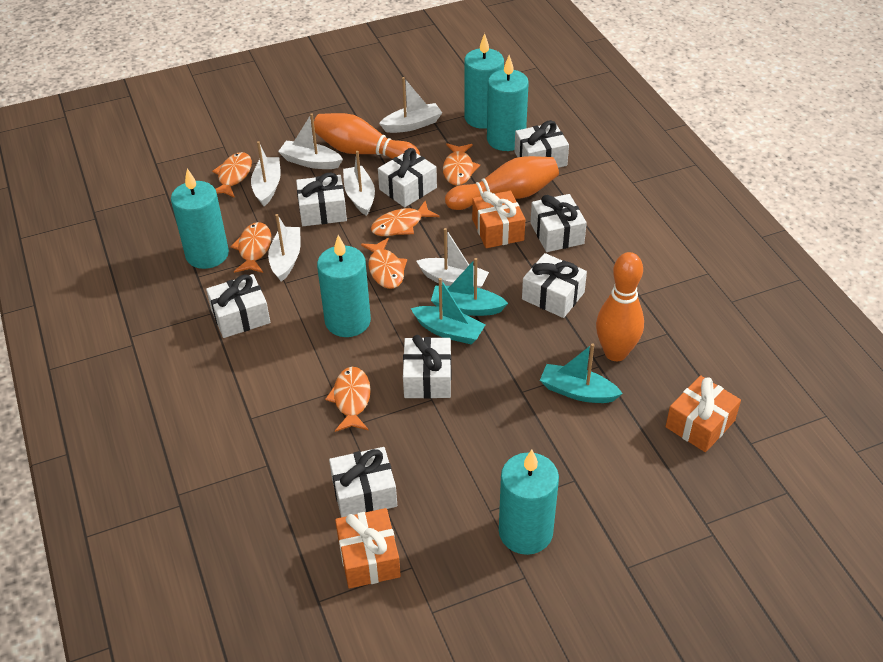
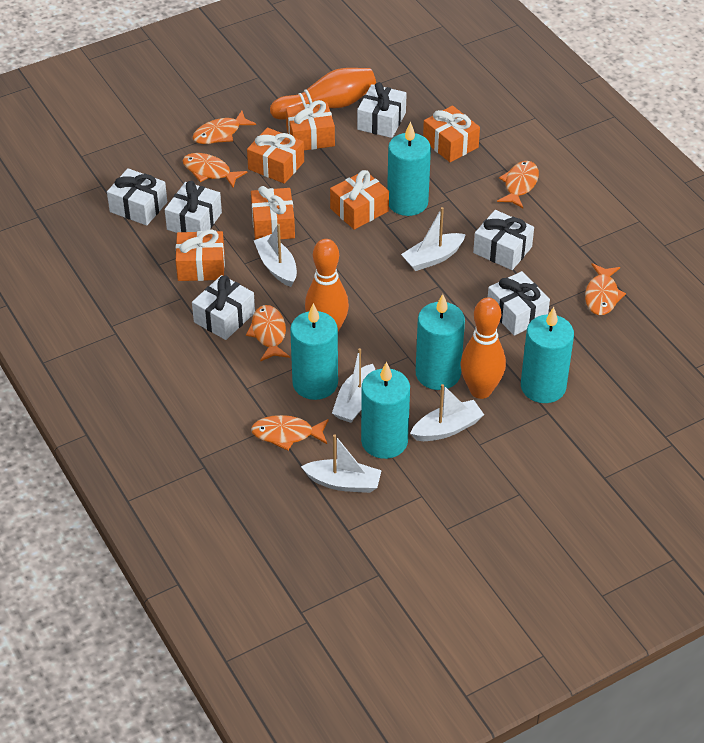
orange gift: [335,508,401,589] [472,191,525,248] [665,375,741,452] = 3 -> [176,229,225,281] [247,127,304,184] [251,186,295,240] [286,100,335,150] [330,170,389,230] [423,106,480,162] = 6
turquoise boat: [411,278,485,344] [431,258,508,316] [540,343,623,403] = 3 -> none = 0
white boat: [251,141,281,206] [268,214,301,282] [278,113,343,169] [343,151,375,216] [379,77,442,133] [416,228,489,288] = 6 -> [254,224,297,287] [301,434,382,493] [332,348,375,423] [401,207,466,271] [410,384,484,441] = 5
white gift: [206,274,270,338] [296,173,347,226] [329,447,397,517] [378,148,437,207] [403,335,451,399] [514,120,569,168] [522,253,587,318] [531,194,587,252] = 8 -> [107,168,167,226] [165,181,222,233] [192,275,255,340] [357,82,407,138] [473,210,534,270] [488,271,550,336] = 6

